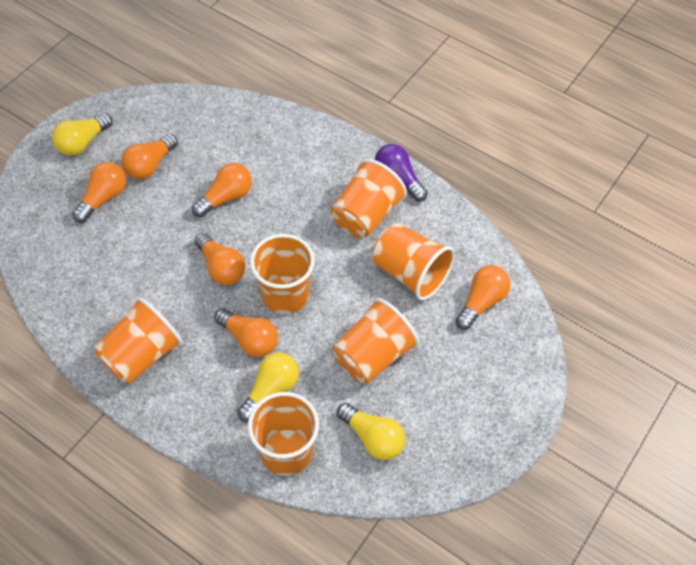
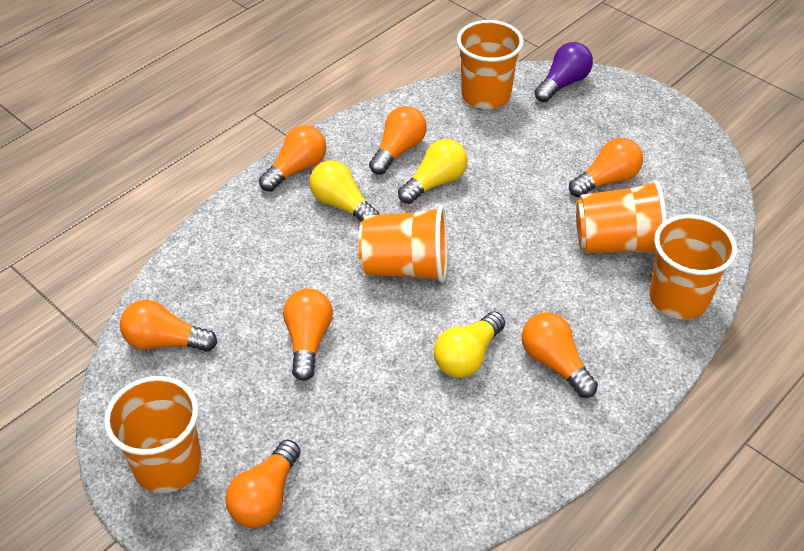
orange cup: [94,297,183,384] [248,392,319,476] [250,234,315,314] [330,159,407,238] [332,298,419,384] [373,223,455,301] = 6 -> [104,376,202,493] [358,206,448,283] [457,20,524,109] [576,180,666,253] [649,214,737,319] = 5
orange light bulb: [72,162,126,223] [121,134,178,179] [192,163,252,217] [194,233,245,285] [214,308,278,357] [455,265,510,330] = 6 -> [120,300,217,352] [225,439,301,528] [259,125,327,192] [283,288,333,381] [369,106,427,175] [522,312,598,398] [569,138,643,198] = 7

